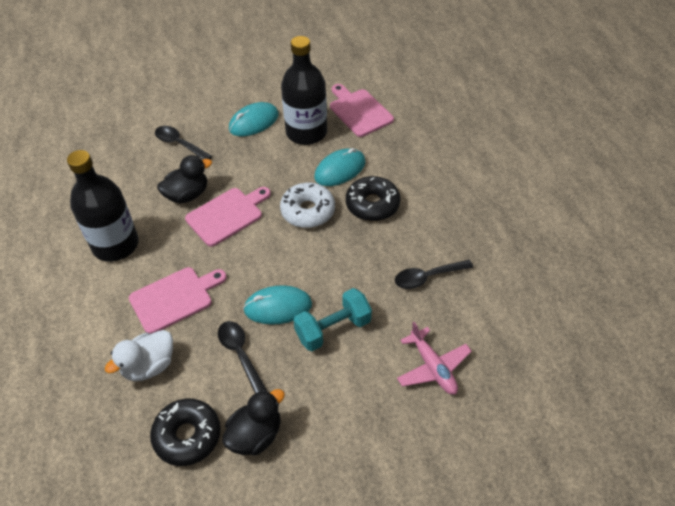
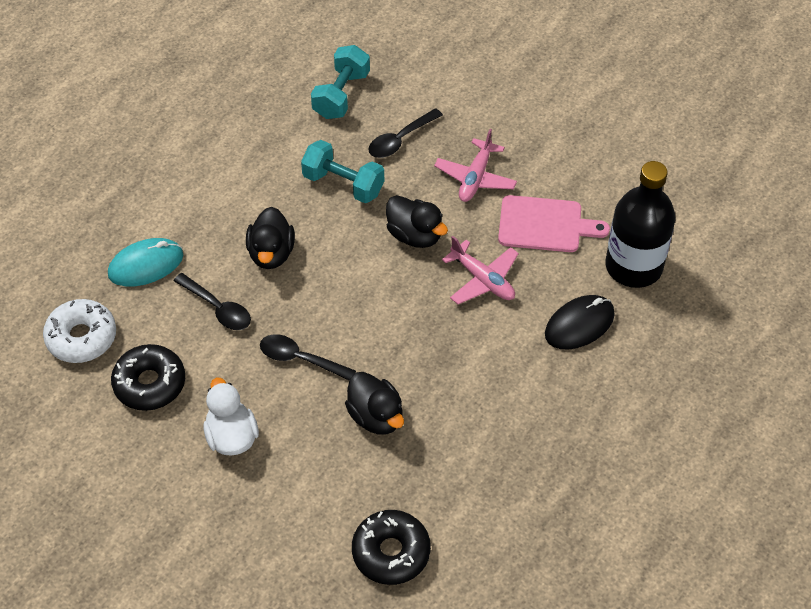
black bottle: [67,150,139,262] [281,36,327,145] = 2 -> [606,161,675,288] = 1
black duck: [157,155,212,203] [222,389,285,455] = 2 -> [246,207,295,269] [345,372,404,435] [386,195,448,248] = 3
black mouse: none = 0 -> [545,295,615,350] = 1
pink cutting board: [129,267,227,334] [185,187,271,247] [330,84,394,137] = 3 -> [498,195,610,252] = 1
pink plane: [397,322,472,395] = 1 -> [434,129,517,202] [442,236,519,304] = 2
turquoise dumbbell: [293,288,372,351] = 1 -> [301,140,384,203] [311,45,370,119] = 2
turquoise mouse: [229,102,279,136] [243,285,312,325] [314,148,365,186] = 3 -> [108,238,183,287] = 1

